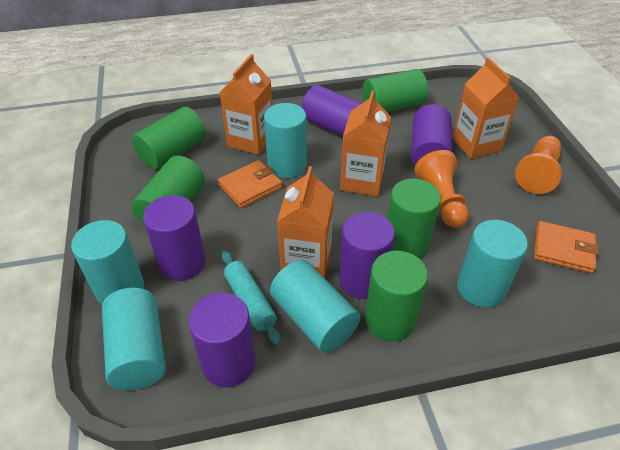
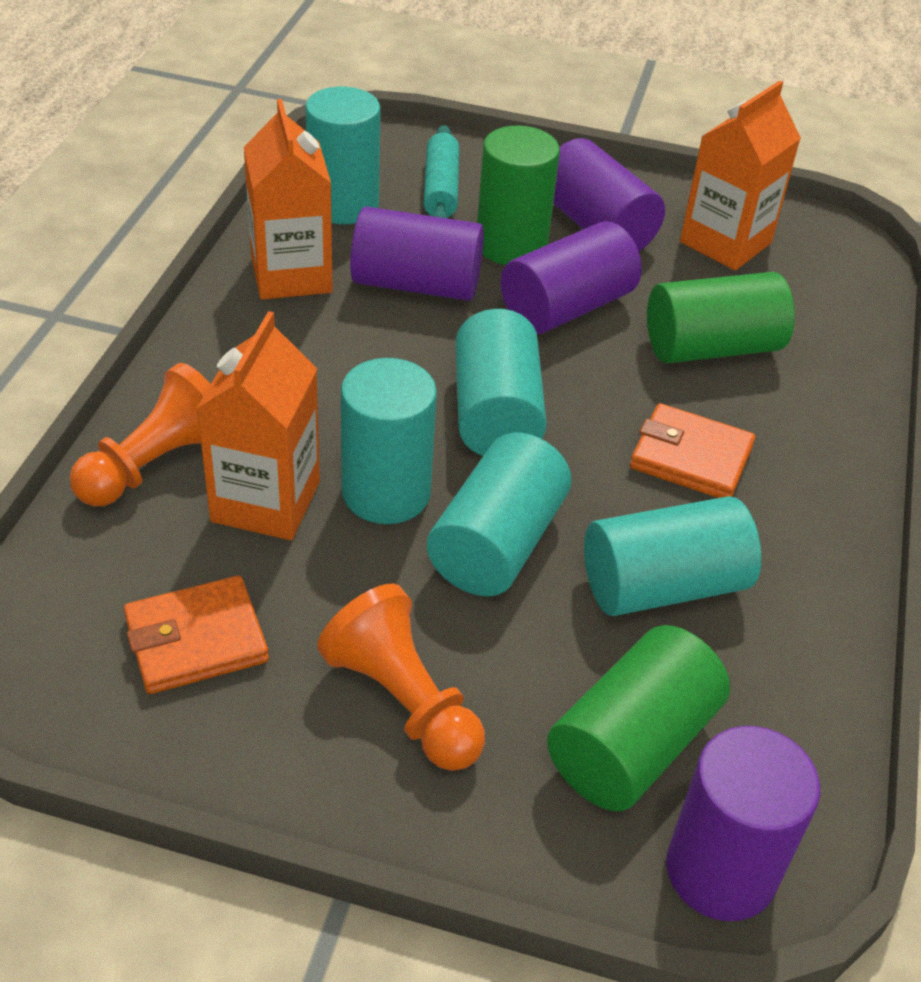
green cylinder: [132,107,206,169] [132,156,205,225] [362,69,428,112] [365,251,428,342] [387,179,441,260] = 5 -> [477,125,560,265] [547,625,730,811] [647,272,795,363] = 3
orange carton: [219,54,272,155] [277,166,334,278] [340,91,391,196] [452,57,520,159] = 4 -> [196,311,320,540] [244,99,333,300] [680,80,801,270] = 3
purple cylinder: [143,195,206,281] [188,293,256,387] [301,85,362,136] [339,212,395,299] [411,104,452,165] = 5 -> [350,206,484,301] [501,221,642,334] [553,138,665,251] [666,726,820,921] = 4

